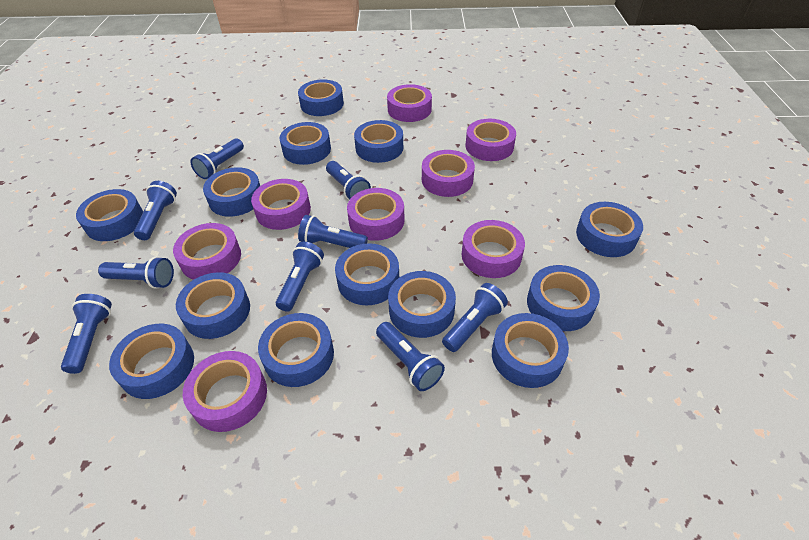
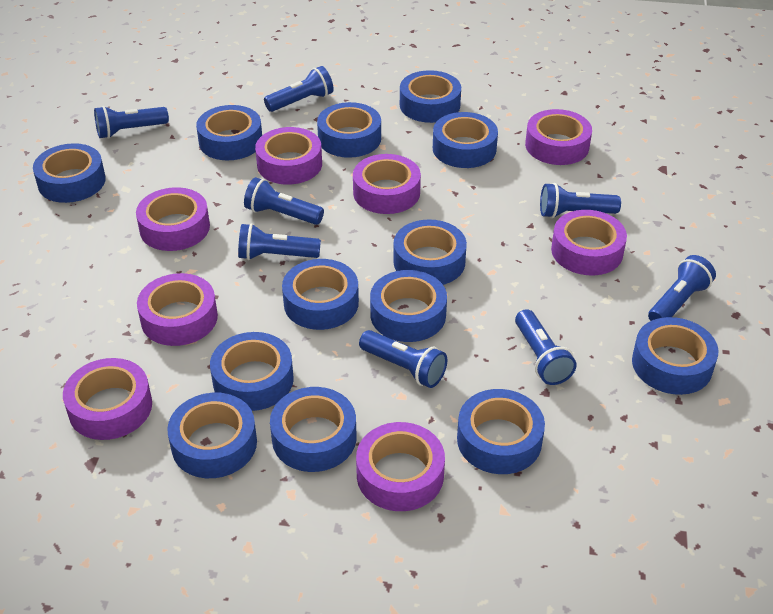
blue flashlight: [61,294,112,374] [98,256,174,289] [134,181,177,240] [190,138,244,179] [276,242,324,312] [298,215,368,248] [326,161,371,200] [376,322,445,391] [442,283,508,352] = 9 -> [94,106,169,138] [238,223,321,260] [244,177,324,225] [264,66,334,112] [359,330,447,388] [515,309,577,385] [540,183,621,218] [648,255,716,321] = 8

